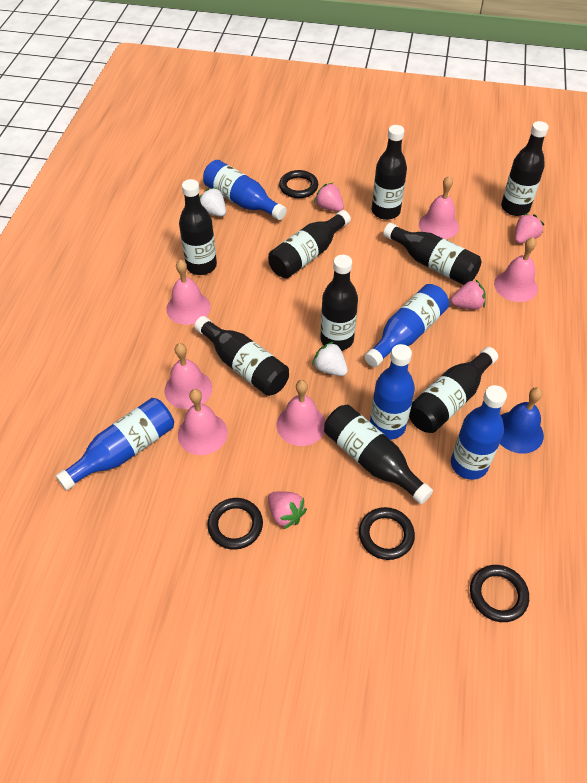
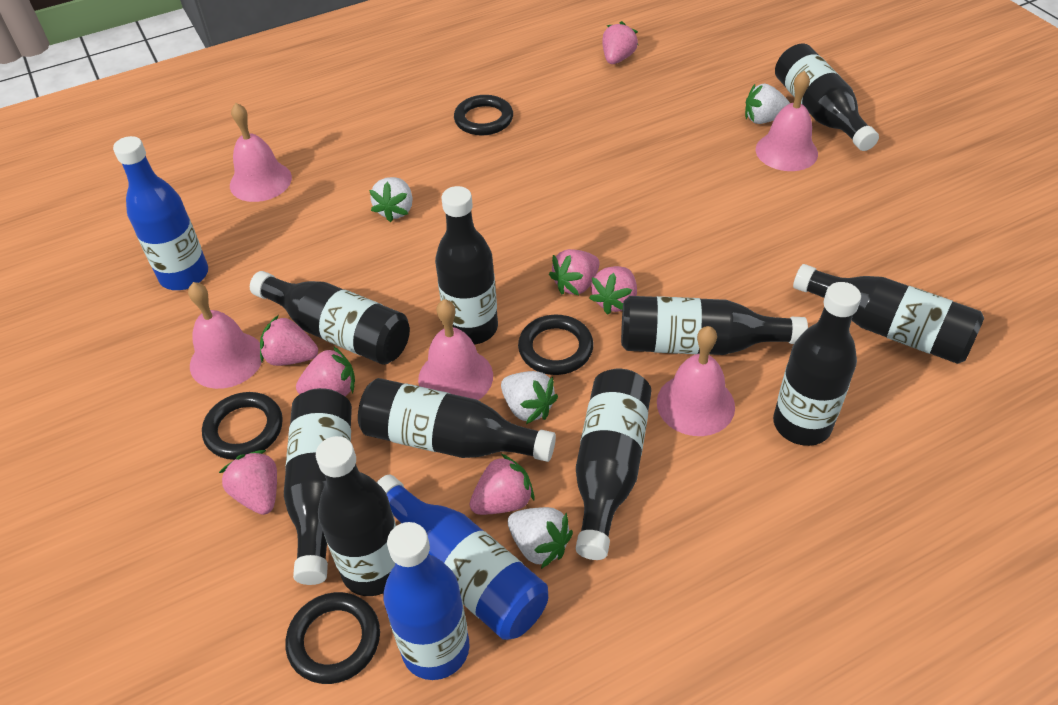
black bottle: [179,179,217,275] [194,316,289,396] [268,210,351,278] [321,255,358,351] [324,405,433,504] [372,125,407,220] [383,223,481,285] [409,347,498,433] [501,121,549,216] = 9 -> [250,271,410,365] [284,388,352,585] [316,436,396,596] [358,378,556,462] [435,186,498,345] [576,369,652,560] [621,296,808,355] [773,282,861,446] [775,44,879,151] [793,264,984,364] = 10
blue bell: [500,387,544,454] = 1 -> none = 0
blue bottle: [56,398,174,491] [203,160,287,220] [364,284,449,367] [370,344,415,440] [451,385,507,480] = 5 -> [113,136,208,290] [377,475,548,640] [383,522,470,680] = 3
pink bell: [164,343,212,409] [166,260,211,325] [178,389,228,455] [277,380,325,446] [419,176,459,239] [494,237,538,302] = 6 -> [188,282,262,389] [230,103,292,202] [418,299,493,400] [657,326,735,436] [756,71,818,171] = 5
pink strawberry: [268,491,307,529] [314,183,344,212] [451,279,486,310] [515,213,545,244] = 4 -> [219,450,277,515] [260,315,318,366] [296,346,355,396] [469,454,534,515] [549,249,600,295] [589,266,637,315] [602,21,638,64] = 7
white strawberry: [199,187,226,217] [312,341,348,376] = 2 -> [369,177,413,222] [501,371,558,424] [508,507,573,569] [745,84,790,124] = 4

